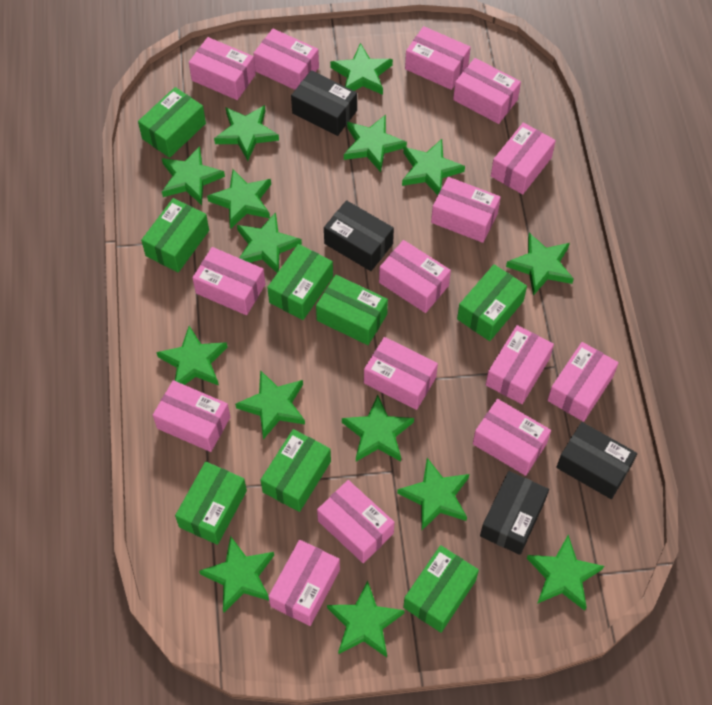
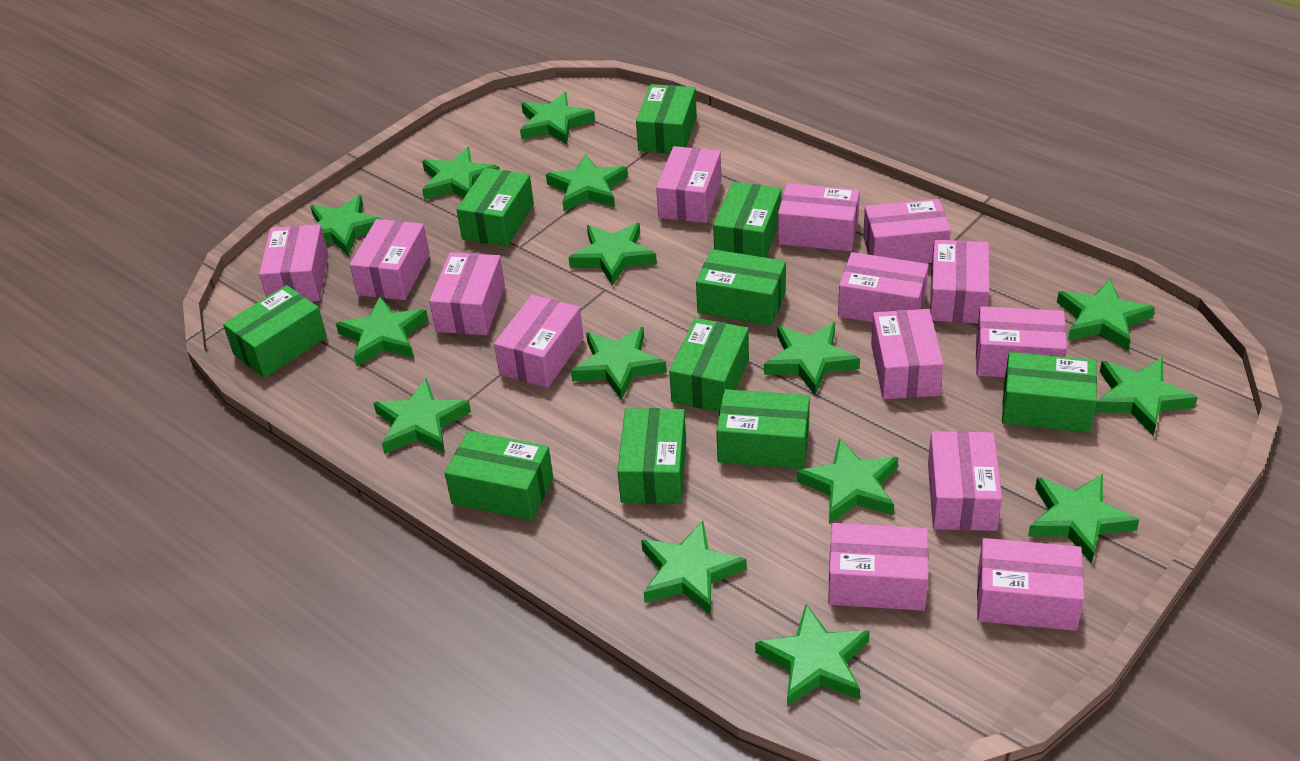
black box: [291,70,357,136] [324,200,394,271] [480,471,549,555] [556,422,637,499] = 4 -> none = 0
green box: [138,87,206,158] [141,198,209,272] [175,461,247,545] [261,429,331,512] [267,244,333,320] [316,275,388,345] [403,545,479,633] [457,264,527,341] = 8 -> [223,285,327,378] [445,431,553,521] [456,168,534,247] [617,408,686,504] [636,84,697,154] [669,318,749,412] [696,249,786,326] [713,182,781,258] [716,389,810,469] [1002,352,1097,433] = 10
pink box: [153,380,230,452] [189,37,256,100] [193,247,265,315] [253,29,319,90] [268,540,340,626] [317,480,395,563] [364,337,438,410] [379,240,451,313] [405,26,471,90] [431,177,501,243] [453,58,521,124] [473,399,551,476] [486,325,554,404] [491,123,556,194] [547,342,619,422] = 15 -> [259,224,329,302] [349,219,430,300] [429,252,505,335] [494,295,584,388] [656,146,722,223] [778,183,860,251] [828,523,929,611] [838,252,929,322] [863,199,951,263] [871,309,944,399] [928,431,1002,531] [930,239,990,323] [976,306,1067,377] [977,538,1084,631] = 14

